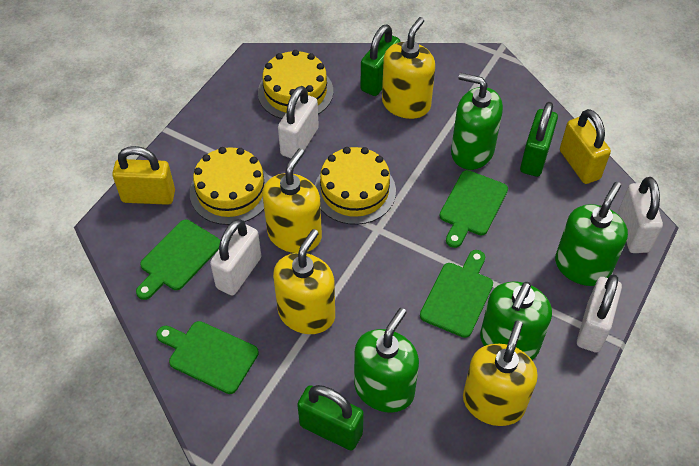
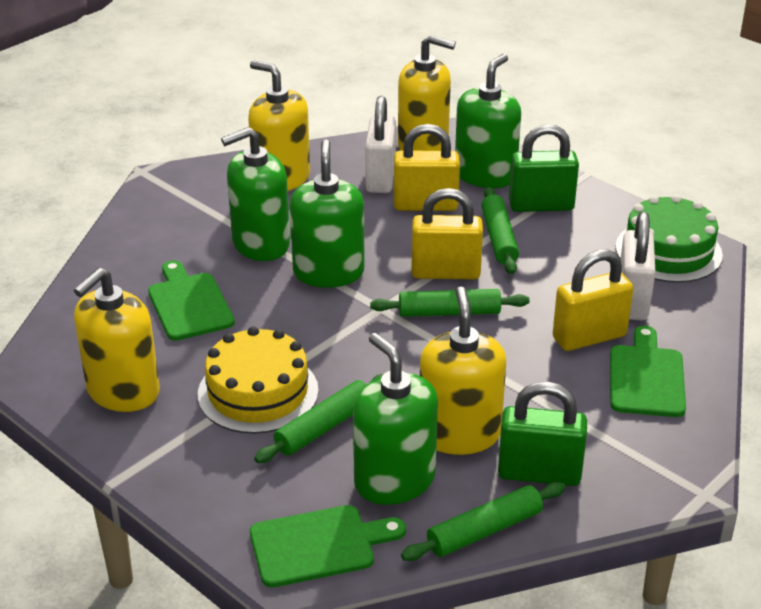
green cake: none = 0 -> [616,194,723,283] = 1
green cutting board: [136,220,221,300] [156,321,259,394] [420,250,493,338] [440,170,508,248] = 4 -> [148,260,235,341] [250,505,406,587] [610,326,686,417] = 3
green padlock: [297,385,364,450] [360,24,400,96] [520,102,558,177] = 3 -> [498,382,587,486] [509,124,579,212] = 2
green rolling pin: none = 0 -> [254,374,383,463] [370,289,530,317] [401,482,566,561] [482,187,519,274] = 4
white padlock: [210,219,261,295] [278,86,319,158] [577,274,622,353] [618,177,663,253] = 4 -> [365,96,396,193] [620,212,656,320] = 2
yellow cake: [190,147,270,225] [258,50,333,119] [315,147,396,225] = 3 -> [198,326,319,434] = 1
yellow padlock: [112,146,175,205] [560,109,611,184] = 2 -> [394,124,460,211] [411,188,483,279] [553,249,634,351] = 3

